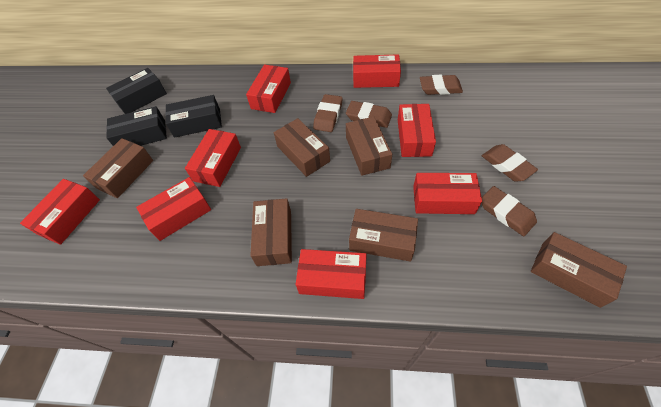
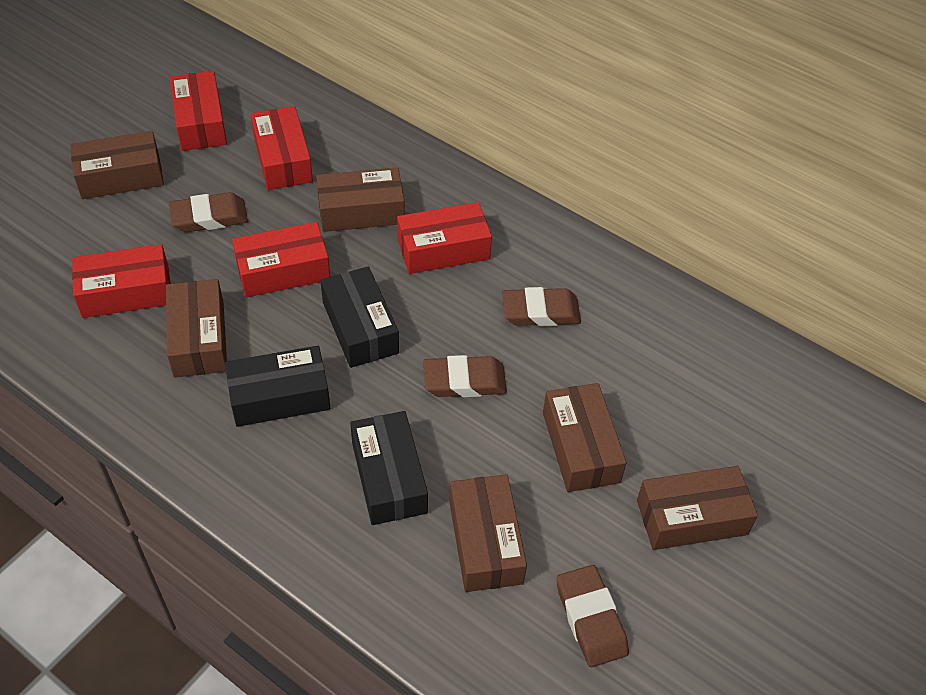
brown eraser: [313,94,343,132] [346,101,392,128] [420,75,463,95] [482,144,538,181] [482,186,537,236] = 5 -> [169,192,248,232] [423,355,507,397] [502,287,581,326] [556,565,629,667] = 4
red box: [20,179,100,245] [136,177,211,241] [185,129,241,187] [246,64,291,113] [295,249,367,299] [353,54,401,88] [398,104,436,157] [413,173,482,214] = 8 -> [72,244,171,318] [170,71,227,151] [232,222,330,297] [251,106,313,190] [397,202,492,274] = 5

